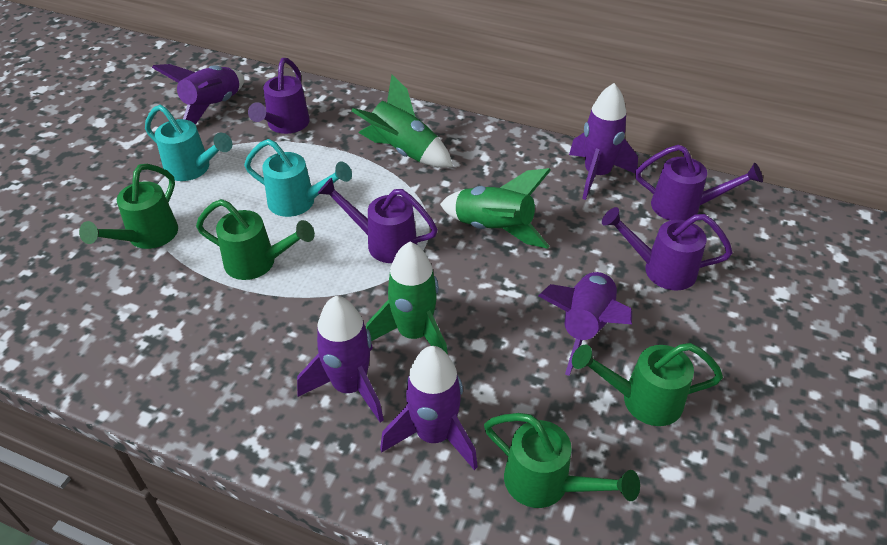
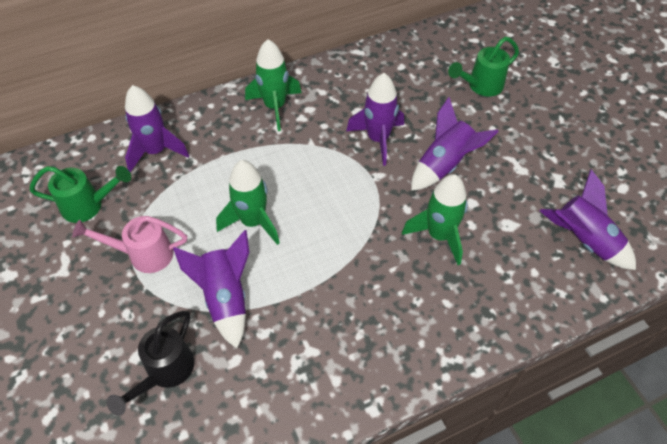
black watering can: none = 0 -> [107,311,194,416] = 1
green watering can: [79,164,178,249] [196,199,315,280] [484,413,640,508] [572,343,723,426] = 4 -> [29,166,131,223] [448,37,519,96] = 2
pink watering can: none = 0 -> [72,216,187,273] = 1
purple watering can: [248,58,310,134] [318,177,438,263] [602,207,732,291] [635,145,763,221] = 4 -> none = 0
turquoise watering can: [145,105,232,181] [244,139,352,217] = 2 -> none = 0

